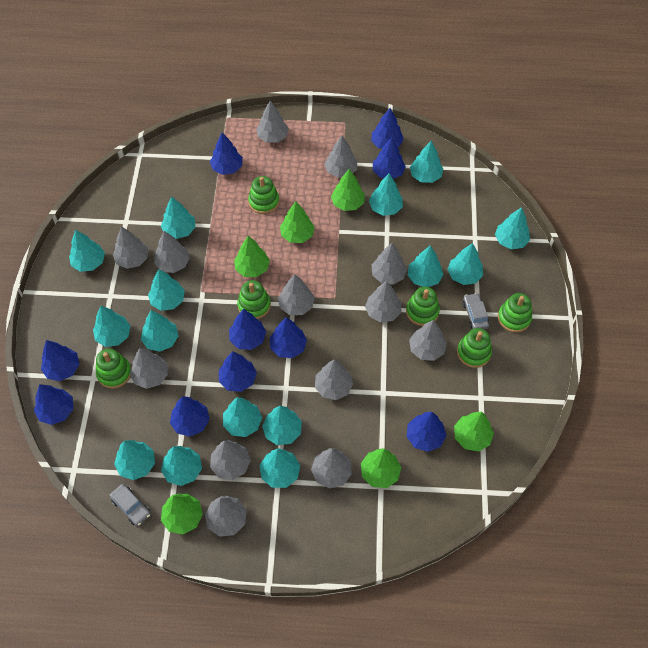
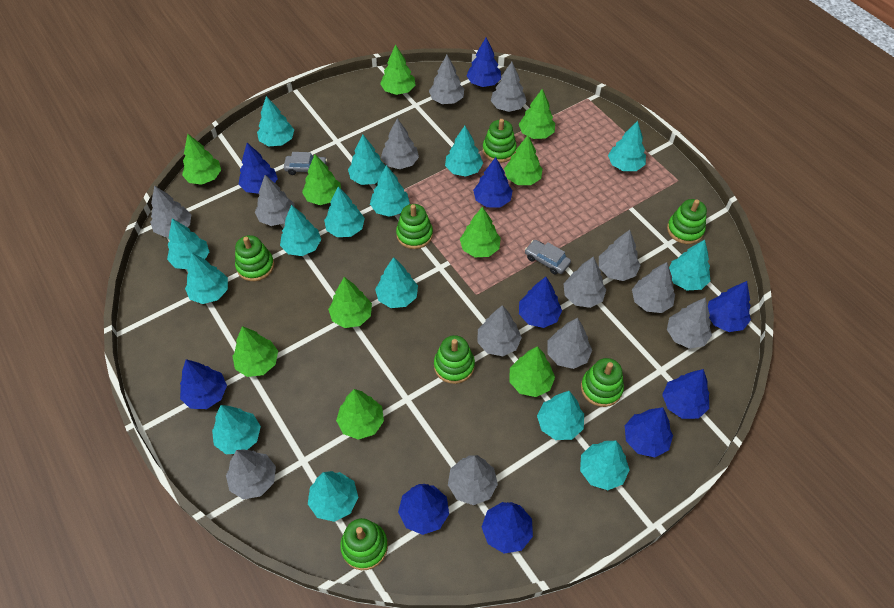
green stacking toy: [96,349,131,389] [237,280,271,319] [248,176,279,214] [406,287,440,326] [457,328,492,368] [498,293,532,333] = 6 -> [235,235,274,281] [340,518,388,570] [396,204,433,249] [434,335,475,384] [483,119,517,163] [581,358,624,407] [667,199,707,244] = 7
green tree: [161,493,203,534] [234,236,270,277] [280,201,315,243] [331,169,365,211] [361,448,401,488] [454,412,494,451] = 6 -> [182,134,221,185] [233,326,278,377] [302,154,341,205] [328,277,372,328] [336,389,384,440] [380,44,415,95] [460,206,501,257] [504,135,543,185] [510,346,555,397] [519,89,555,139] = 10

